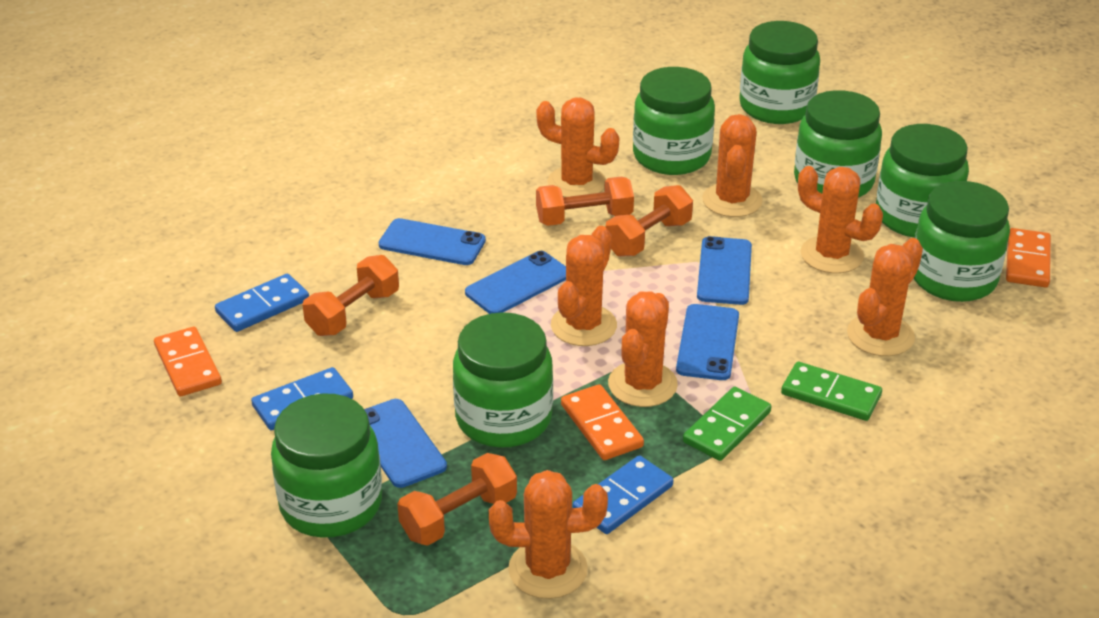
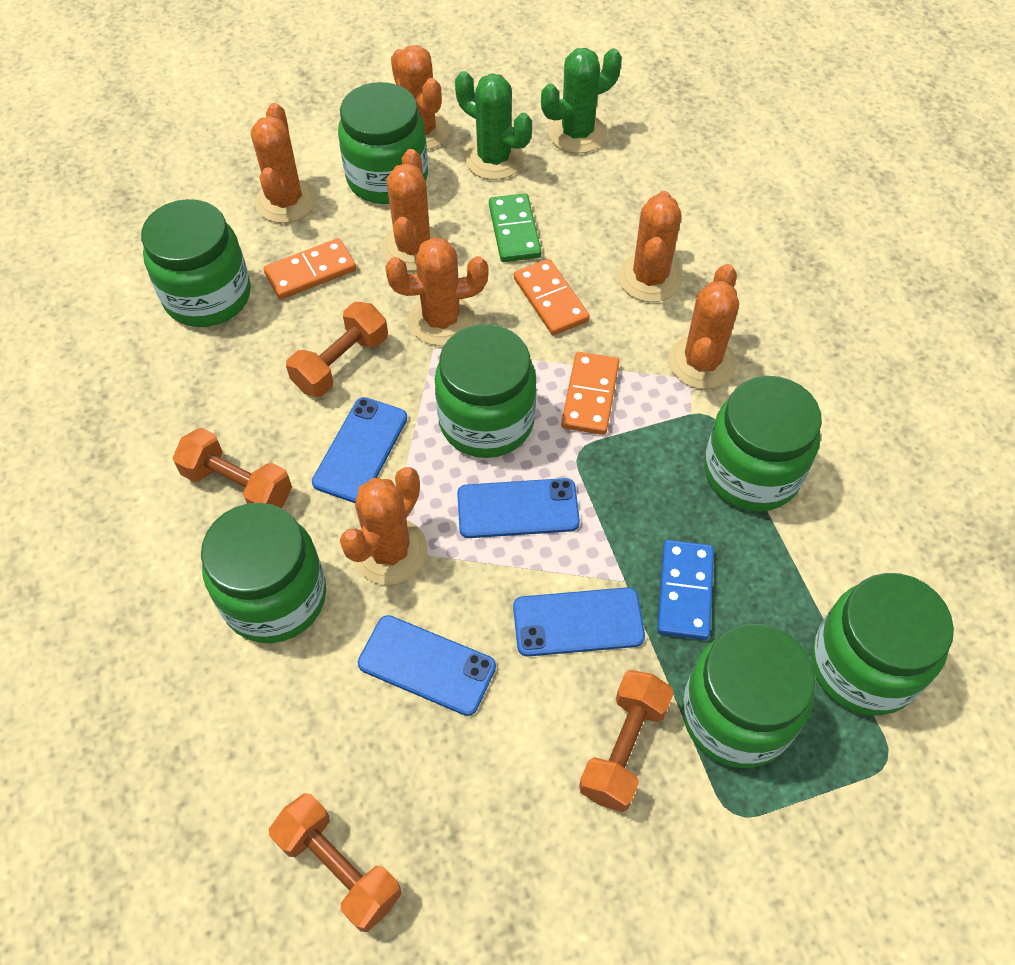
blue domino: [215,274,309,332] [251,367,353,430] [573,455,673,534] = 3 -> [657,540,714,640] = 1
blue phone: [364,399,447,488] [379,218,486,265] [465,251,566,314] [676,304,739,380] [697,236,752,305] = 5 -> [312,397,407,503] [358,615,496,716] [457,478,580,538] [513,587,645,657] = 4
green cactus: none = 0 -> [455,71,532,180] [541,48,622,154] = 2
green domino: [683,387,771,461] [781,362,882,421] = 2 -> [489,193,542,262] = 1

